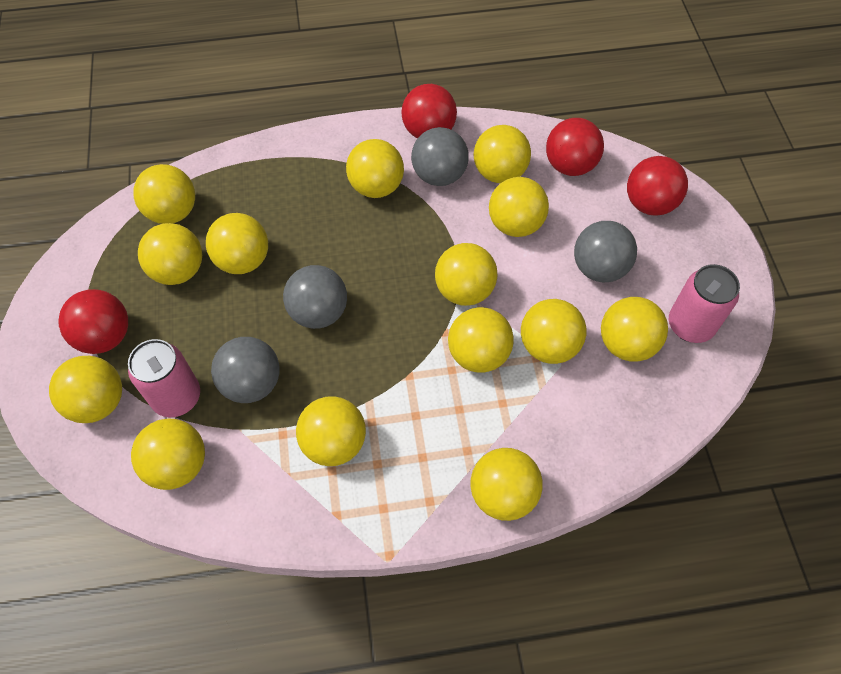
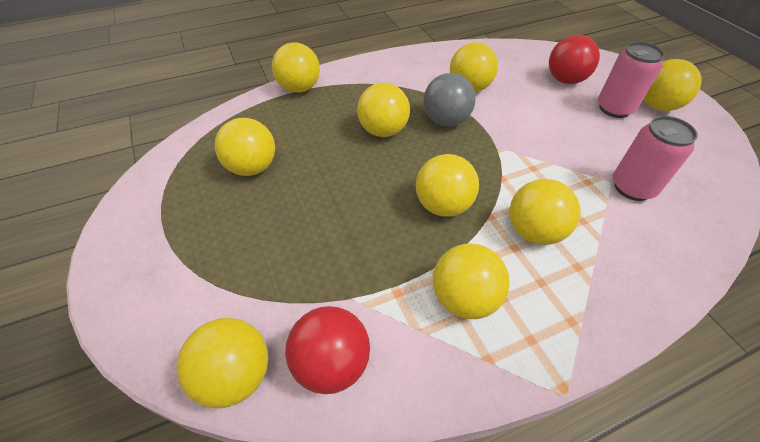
grey ball: [211,337,280,403] [283,265,347,329] [411,127,469,186] [574,221,637,282] = 4 -> [423,73,476,126] = 1
red ball: [58,289,128,354] [401,84,457,138] [546,118,604,176] [627,156,688,216] = 4 -> [285,306,370,394] [549,35,600,84] = 2
yellow ball: [49,356,122,423] [131,418,205,490] [133,164,195,224] [138,223,202,285] [206,213,268,274] [296,396,366,466] [346,139,404,198] [435,243,498,306] [448,307,514,373] [470,448,543,521] [474,125,531,183] [489,177,549,237] [521,299,586,364] [601,297,668,362] = 14 -> [177,318,268,408] [215,118,275,176] [272,42,320,93] [357,83,410,137] [416,154,479,217] [433,243,510,319] [450,42,498,92] [510,179,581,245] [643,59,702,111] = 9

